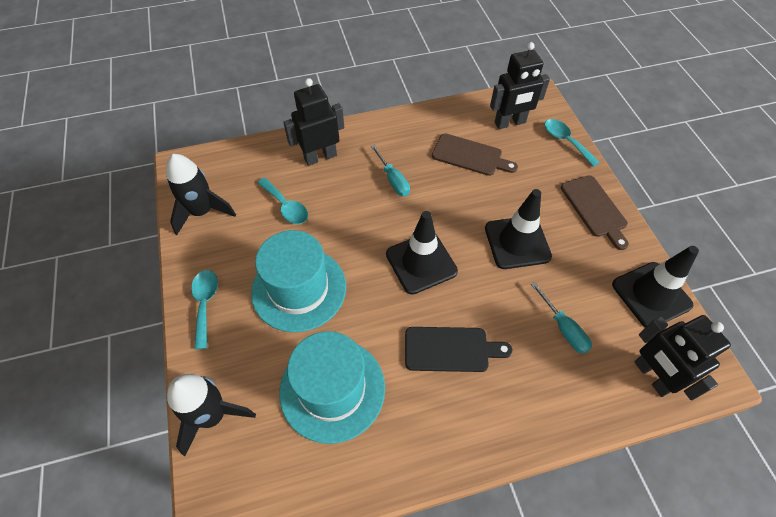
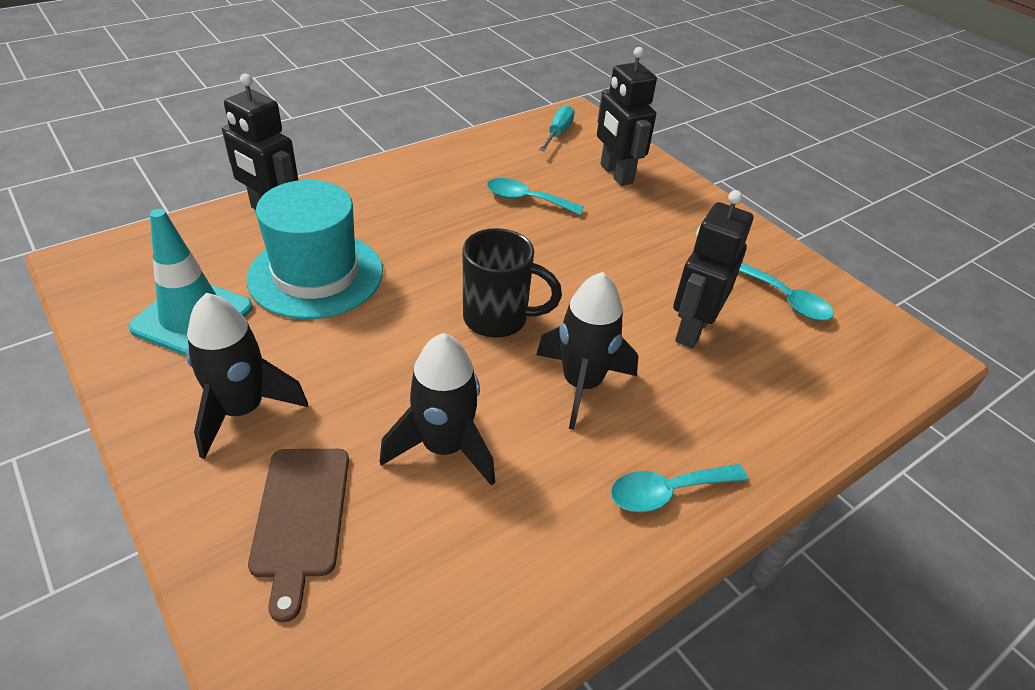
black cutting board: [405,327,512,372] = 1 -> none = 0
black mug: none = 0 -> [463,228,562,338] = 1
black rocket: [166,154,236,235] [167,374,256,456] = 2 -> [186,293,308,459] [379,333,495,486] [536,272,638,430] = 3
black traffic cone: [386,211,458,295] [485,189,552,269] [612,246,699,327] = 3 -> none = 0
brown cutting board: [432,133,518,176] [561,175,629,250] = 2 -> [248,449,349,622] = 1
turquoise hat: [251,230,346,332] [279,331,385,444] = 2 -> [247,180,383,319] = 1
turquoise screwdriver: [371,145,410,196] [531,282,592,354] = 2 -> [539,105,575,151] = 1
turquoise traffic cone: none = 0 -> [128,209,253,356] = 1

